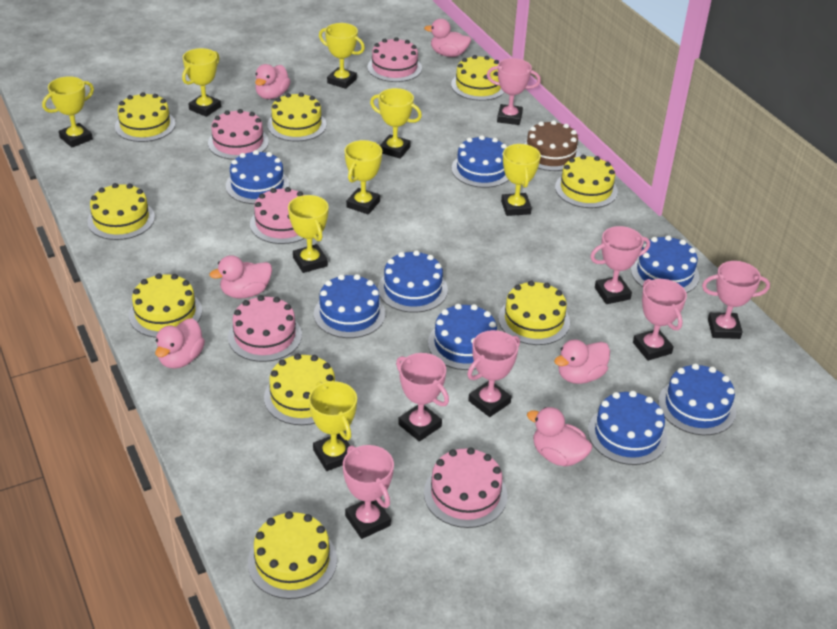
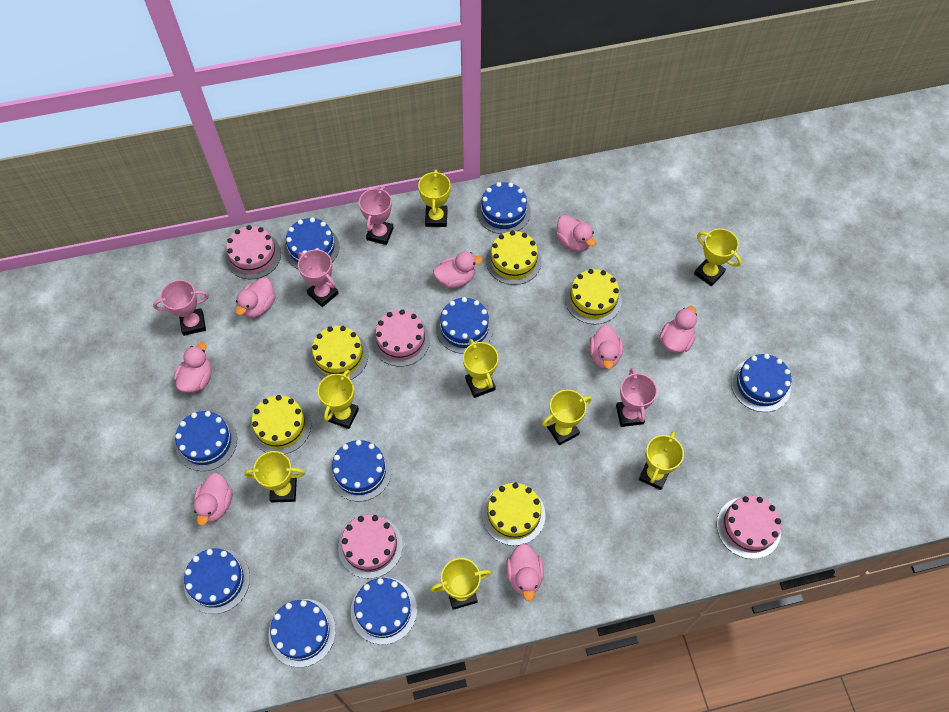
blue cake: [226,150,289,204] [314,274,385,338] [378,250,448,313] [428,304,497,370] [452,135,508,188] [588,391,668,465] [631,235,699,293] [658,363,736,435] = 8 -> [175,411,237,471] [184,549,250,614] [268,599,336,667] [284,217,339,269] [329,440,391,501] [351,577,417,645] [436,297,494,354] [477,182,531,234] [731,354,791,412] = 9
brown cake: [524,120,581,171] = 1 -> none = 0
pink cake: [208,109,269,160] [228,295,302,362] [250,187,305,244] [367,37,422,82] [424,447,507,528] = 5 -> [225,225,281,279] [338,514,403,579] [372,309,430,367] [717,496,781,559] = 4
pink duck: [155,318,205,369] [210,255,272,298] [255,64,291,99] [424,19,471,57] [527,407,592,467] [554,339,610,384] = 6 -> [174,342,212,393] [193,473,232,526] [236,277,275,318] [433,251,483,288] [506,544,544,601] [556,215,596,252] [589,325,623,369] [659,306,697,353] = 8
pink trophy: [343,445,394,539] [396,353,449,442] [467,330,520,417] [487,58,541,125] [590,226,650,304] [633,279,687,361] [702,261,770,339] = 7 -> [153,280,209,336] [298,249,339,307] [359,186,394,245] [616,368,657,427] = 4
yellow cake: [87,183,155,240] [115,92,176,142] [129,273,202,338] [248,511,337,599] [264,354,336,425] [267,92,327,142] [451,55,505,101] [498,280,570,345] [555,155,618,208] = 9 -> [250,395,311,454] [310,326,368,380] [482,483,546,546] [486,230,542,285] [565,269,622,324] = 5

